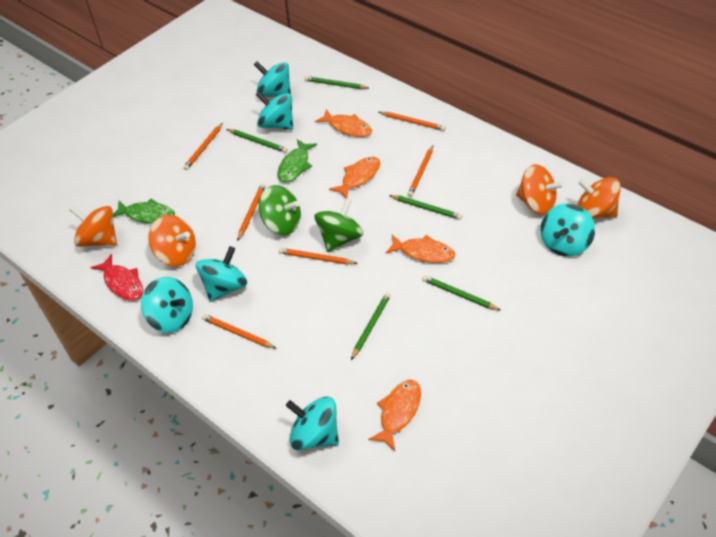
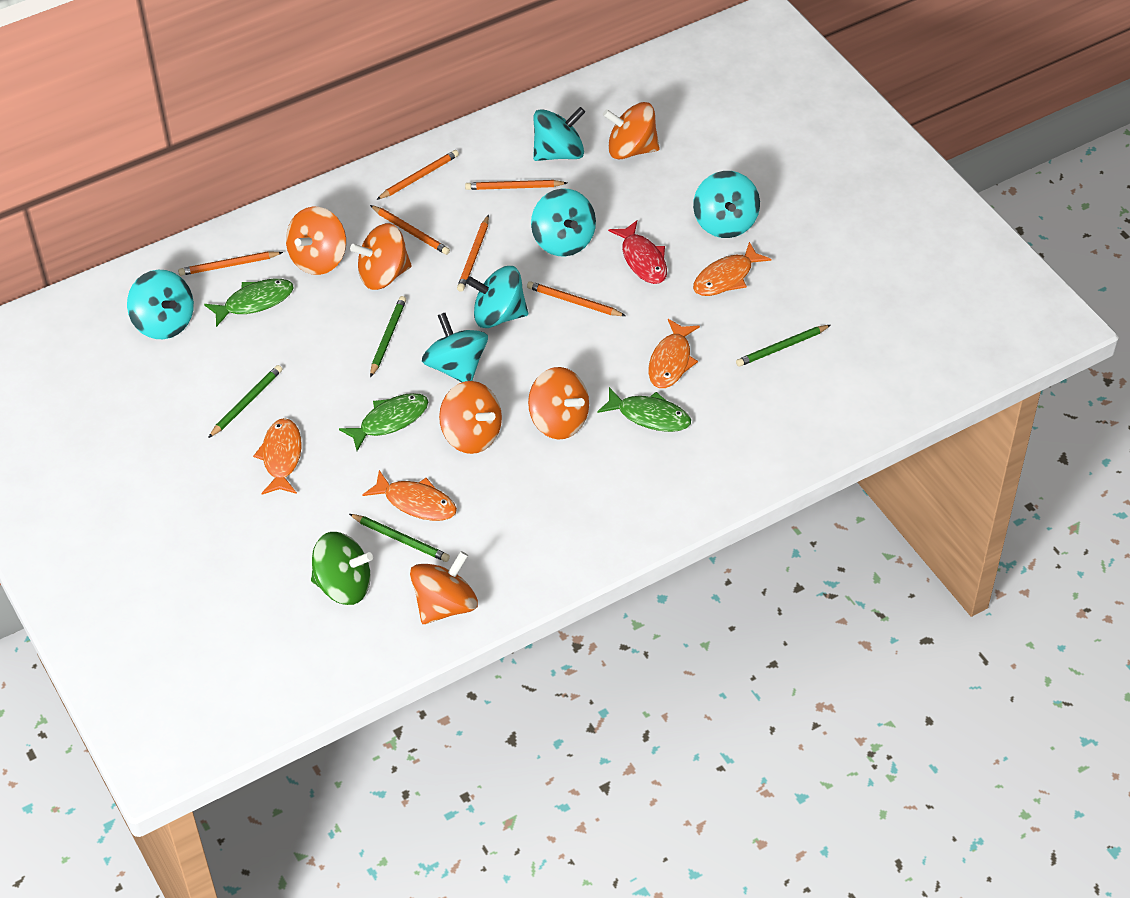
green fish: [113,199,175,224] [277,139,317,182] = 2 -> [204,279,293,327] [339,393,428,451] [597,387,691,432] = 3
green pencil: [227,129,288,153] [305,76,369,89] [351,292,391,360] [389,195,462,220] [422,275,501,311] = 5 -> [208,365,282,438] [349,514,450,562] [370,296,406,378] [736,325,831,367] = 4
green spinning top: [259,185,301,235] [314,198,363,252] = 2 -> [311,532,373,605] = 1
orange spinning top: [70,206,117,247] [148,215,196,266] [516,164,564,215] [578,177,621,219] = 4 -> [286,207,346,275] [350,223,412,290] [410,551,478,624] [439,381,502,454] [528,367,589,440] [603,102,660,159] = 6

